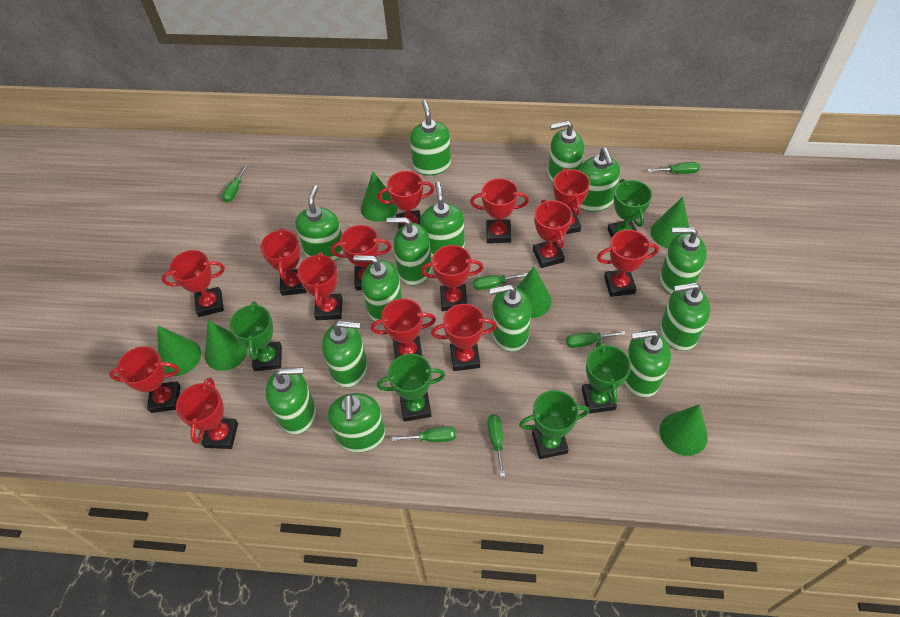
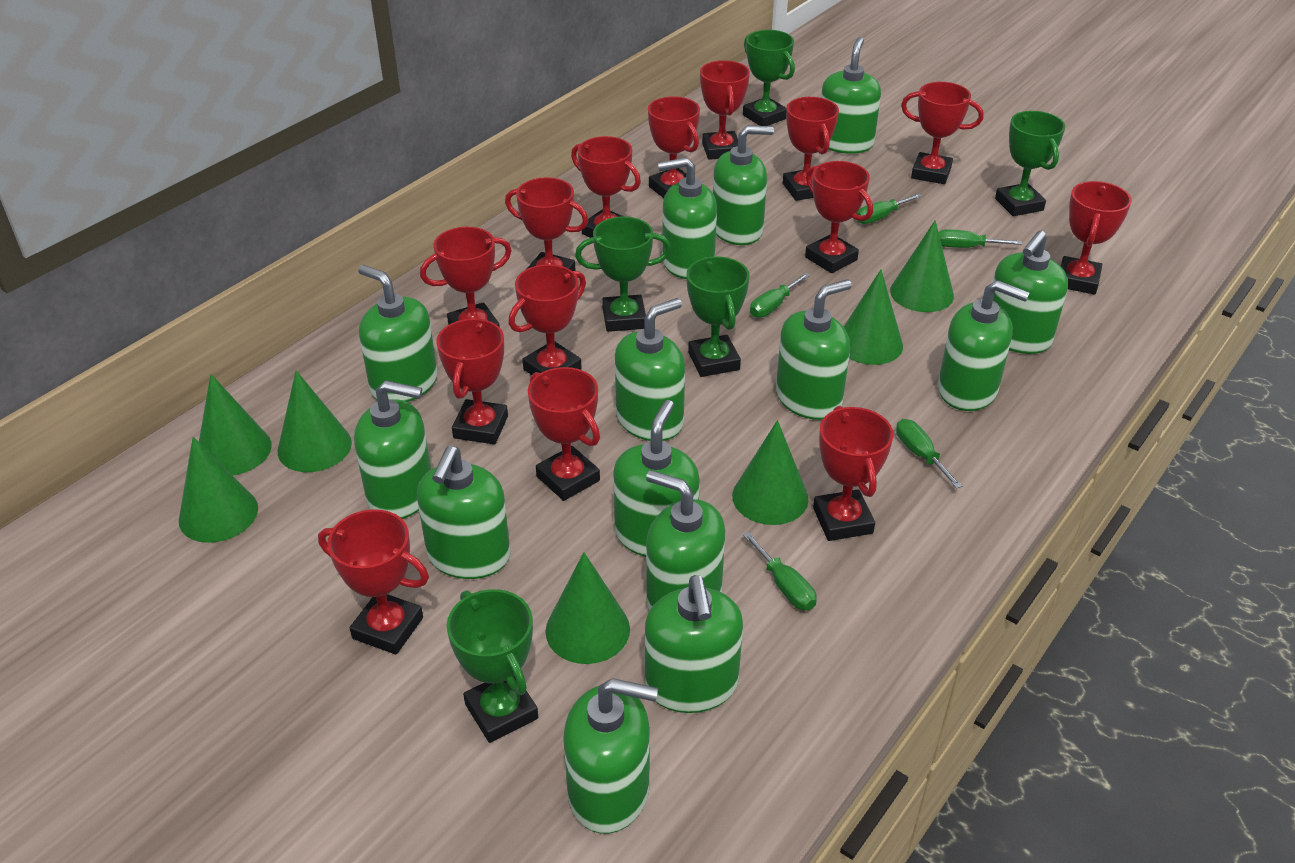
green cone: [158,326,201,376] [205,320,248,371] [361,172,398,222] [516,267,552,318] [651,197,689,248] [659,404,708,456] = 6 -> [179,437,258,543] [199,374,272,475] [278,371,352,472] [545,552,630,664] [732,420,808,525] [844,270,903,365] [890,220,954,312] = 7
green screwdriver: [222,165,249,203] [391,426,456,442] [473,273,528,290] [488,414,505,477] [566,331,626,348] [648,162,700,174] = 6 -> [743,531,817,610] [750,273,810,318] [856,193,922,224] [896,419,962,489] [939,229,1022,248] = 5

